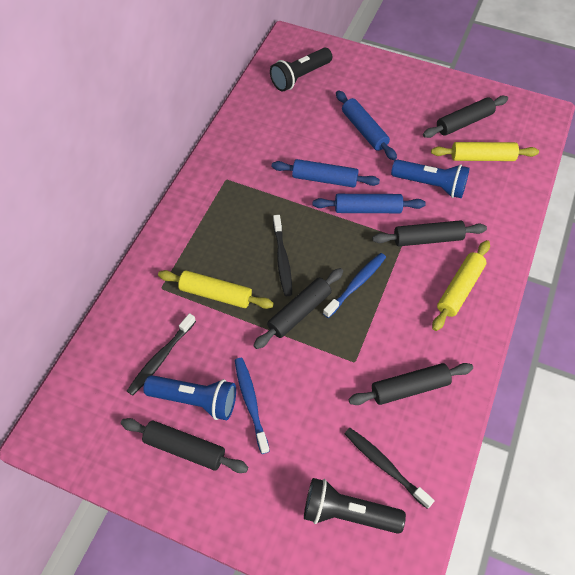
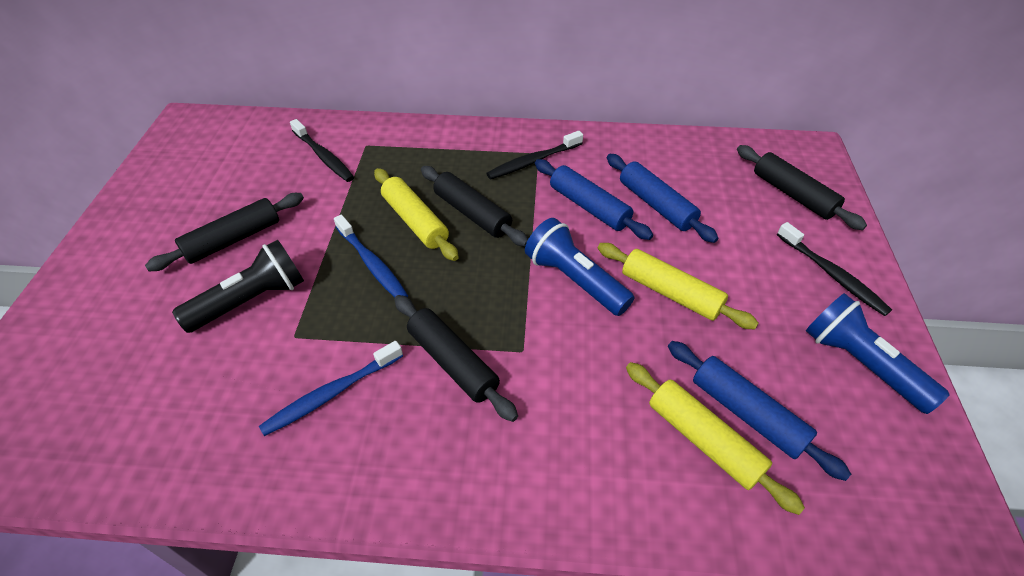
black flashlight: [270,48,332,92] [304,478,406,534] = 2 -> [172,240,304,333] = 1
black rolling pin: [121,418,248,473] [253,268,343,349] [349,363,473,405] [372,220,487,246] [423,96,508,138] = 5 -> [145,193,304,271] [394,295,518,422] [421,166,528,246] [737,145,867,230] = 4

